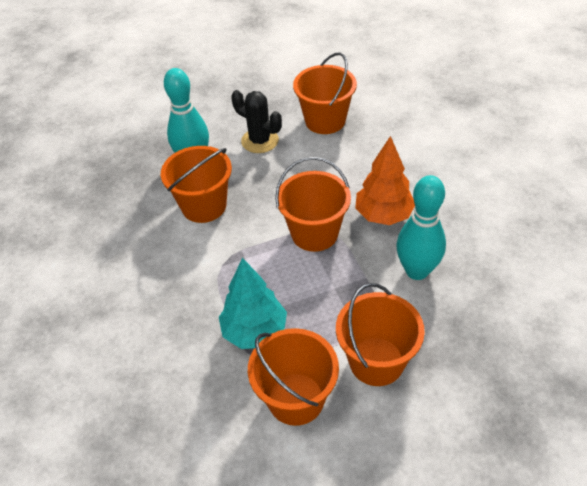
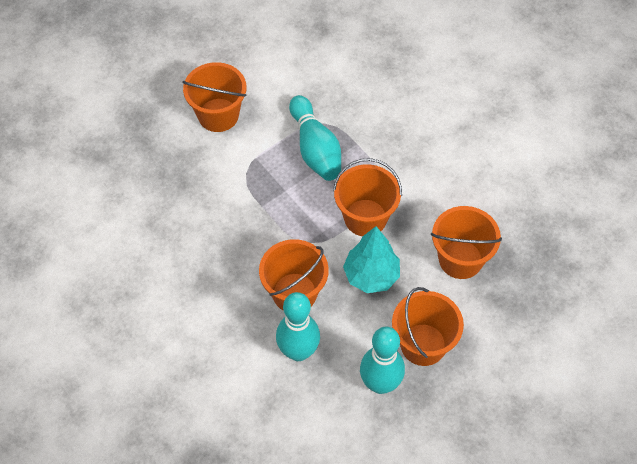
black cactus: [231,90,282,153] = 1 -> none = 0
orange tree: [355,136,415,225] = 1 -> none = 0
turquoise bowling pin: [164,68,209,153] [396,175,446,280] = 2 -> [276,292,320,361] [289,95,341,181] [360,327,405,394] = 3

